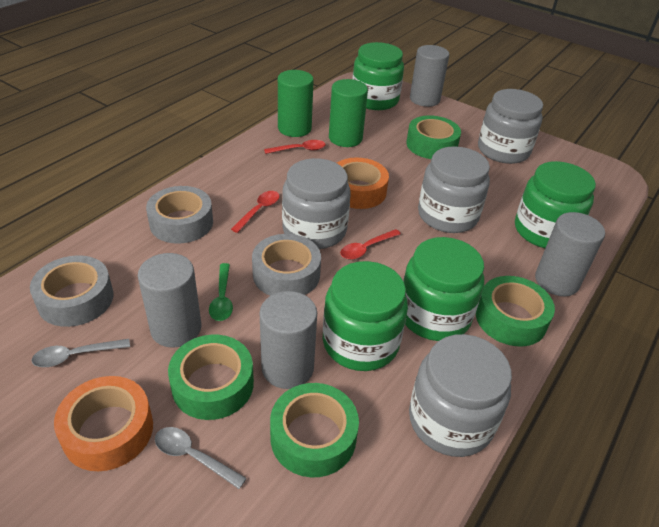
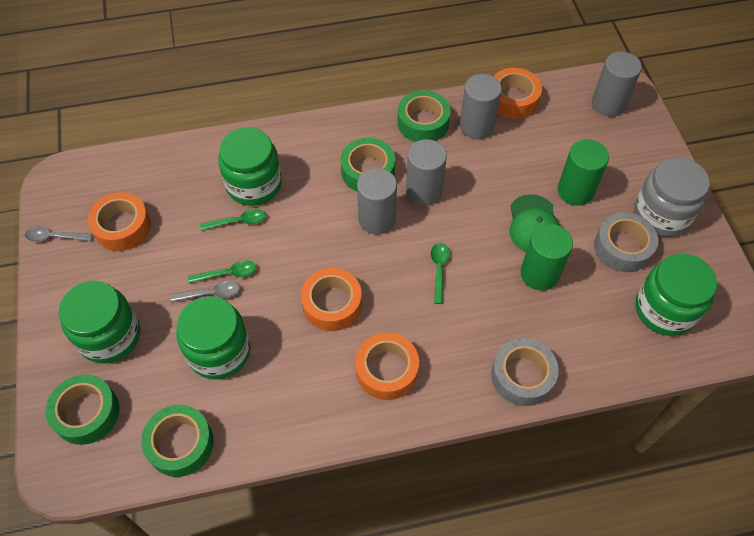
green cap: none = 0 -> [510,194,560,252] = 1
green spoon: [209,263,233,321] = 1 -> [188,260,256,283] [200,209,266,230] [431,243,450,304] = 3
grey jar: [282,158,351,249] [409,334,512,457] [418,146,490,233] [478,89,543,164] = 4 -> [634,157,710,237] = 1
grey tape: [30,255,114,327] [146,186,213,244] [252,234,321,296] = 3 -> [491,338,559,406] [594,212,658,272] = 2
orange tape: [54,376,153,471] [337,158,389,209] = 2 -> [88,192,151,251] [301,268,362,331] [355,332,419,400] [493,68,542,119] = 4
red spoon: [231,191,279,233] [264,140,326,154] [340,229,401,260] = 3 -> none = 0

